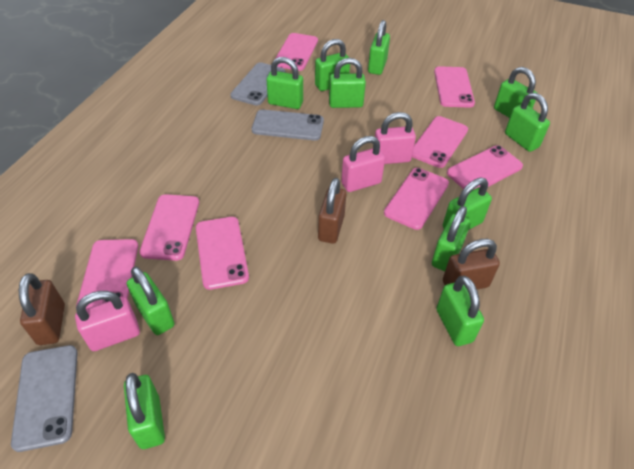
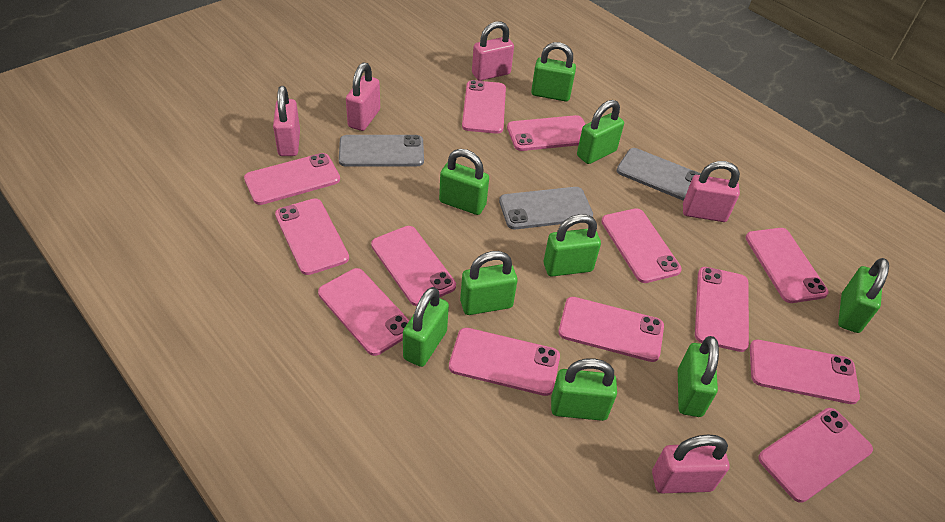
brown padlock: [19,273,65,345] [318,178,346,244] [443,239,500,289] = 3 -> none = 0
green padlock: [124,373,165,449] [127,267,174,335] [267,57,303,109] [315,39,350,91] [329,58,366,108] [368,20,390,75] [432,206,471,271] [436,275,484,346] [443,178,492,230] [494,67,538,118] [505,93,550,152] = 11 -> [403,287,449,367] [439,149,489,215] [460,251,518,315] [531,42,576,101] [544,214,601,277] [551,358,617,421] [577,100,624,164] [678,336,719,417] [838,258,889,333] = 9
pink padlock: [75,291,140,351] [341,136,385,192] [375,112,416,164] = 3 -> [273,86,300,156] [346,62,380,131] [472,21,514,81] [652,434,730,493] [683,161,740,222] = 5
pink phone: [76,239,138,309] [139,194,199,261] [196,217,249,290] [275,33,318,71] [384,168,449,230] [412,116,468,168] [434,66,475,108] [447,145,523,190] = 8 -> [244,153,340,205] [275,198,349,275] [318,268,410,356] [371,226,456,306] [449,328,560,396] [462,80,506,134] [507,115,586,151] [558,297,664,362] [601,208,682,283] [695,267,749,352] [746,228,829,303] [750,340,860,404] [758,408,873,503] = 13

